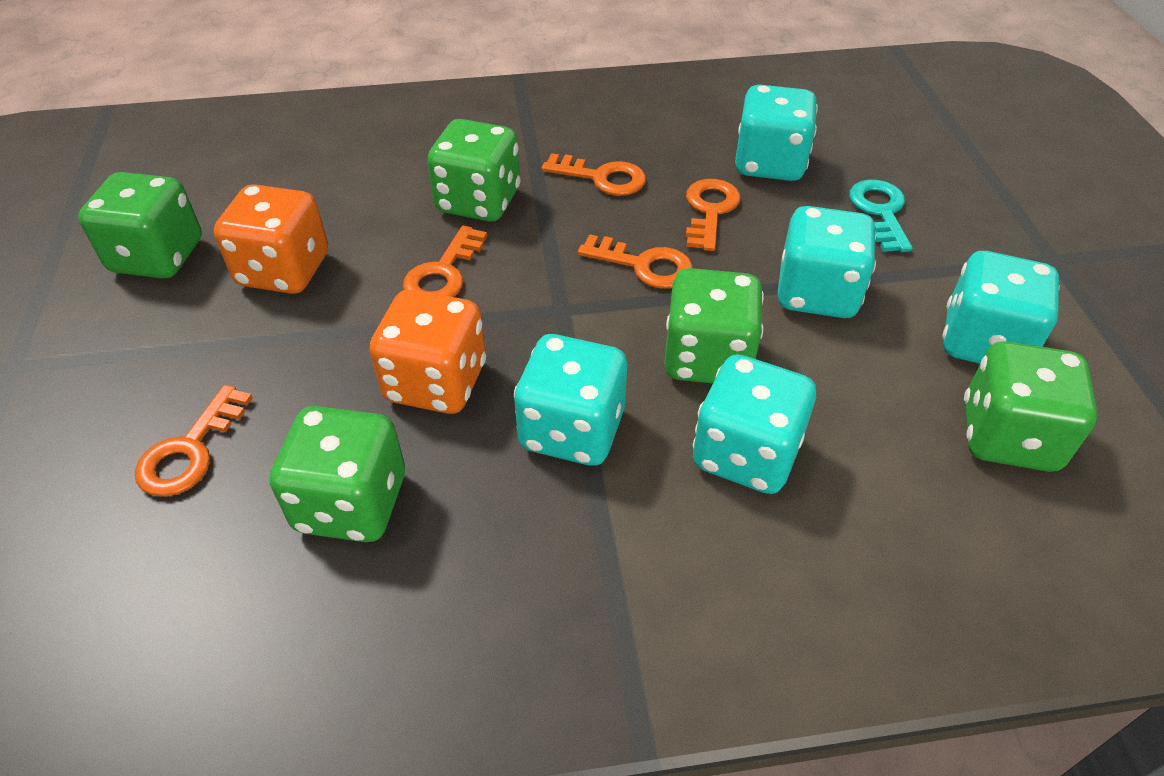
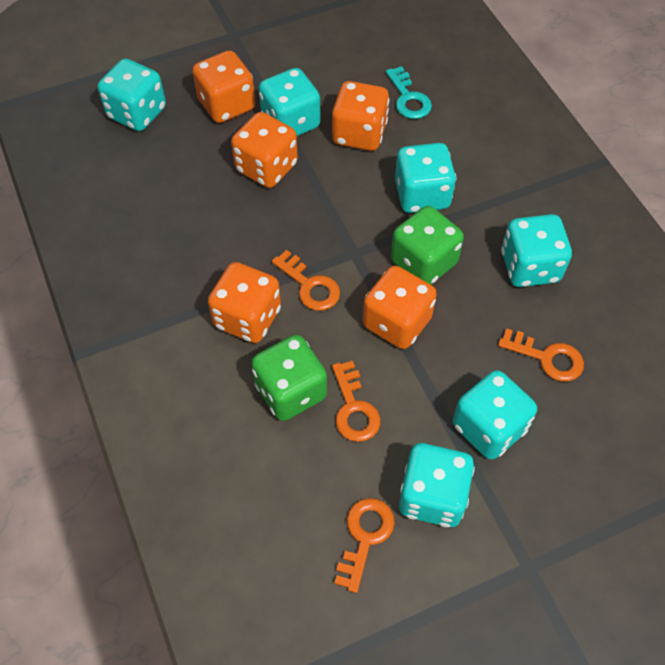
green dice: [78,172,202,278] [270,406,405,542] [427,119,521,221] [664,268,764,384] [964,341,1098,472] = 5 -> [251,335,327,421] [391,206,464,284] = 2
orange dice: [214,184,328,294] [369,290,486,414] = 2 -> [192,50,255,123] [208,262,281,343] [231,112,298,188] [332,81,390,151] [363,266,437,349] = 5
orange key: [135,385,253,497] [403,225,487,297] [542,153,646,196] [578,234,693,289] [686,179,740,251] = 5 -> [272,250,340,311] [332,361,380,442] [334,498,395,593] [498,328,584,382] = 4
turquoise dice: [514,334,627,466] [693,354,816,494] [735,85,818,181] [777,206,876,318] [942,251,1060,364] = 5 -> [97,58,166,131] [259,68,321,136] [395,143,456,213] [399,443,475,527] [453,370,537,460] [501,214,572,287] = 6

